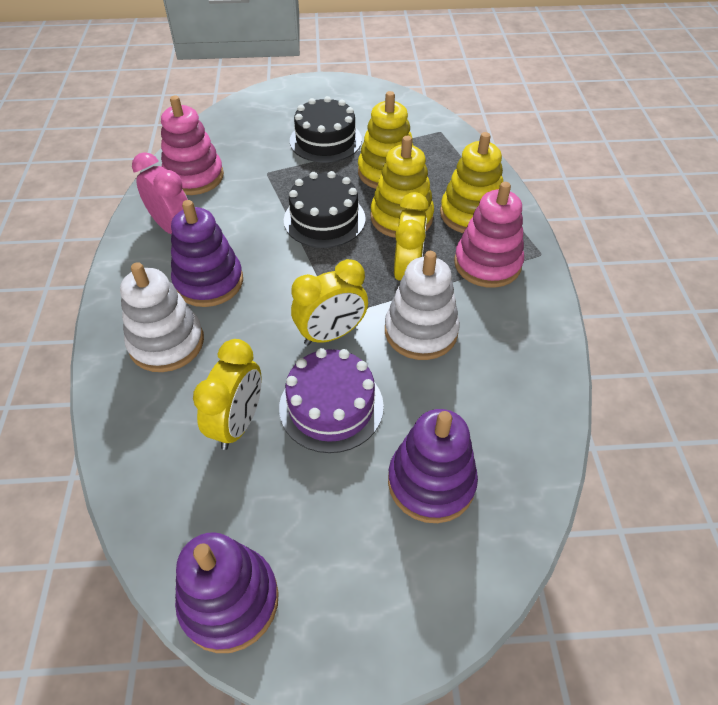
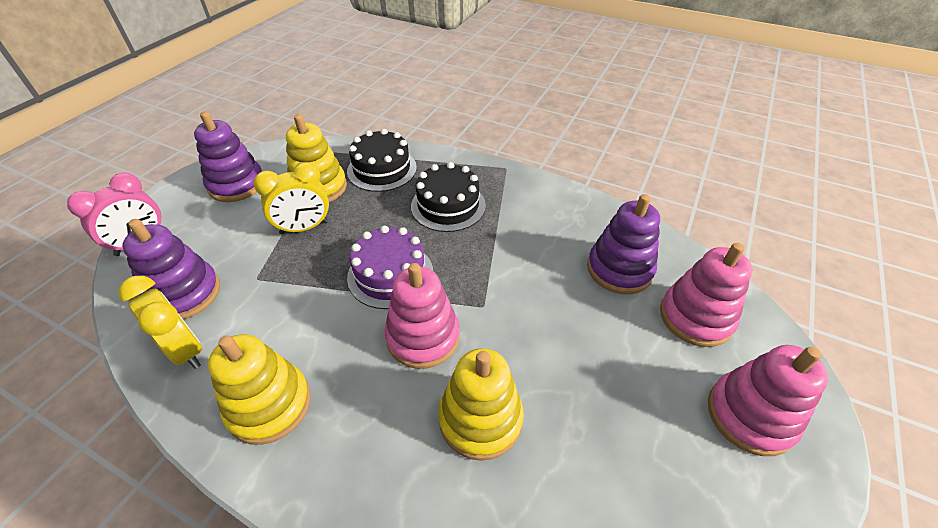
pink stacking toy: [161,96,224,195] [454,182,524,288] = 2 -> [384,263,460,369] [660,243,753,347] [708,345,829,456] = 3
white stacking toy: [120,262,204,372] [385,251,460,360] = 2 -> none = 0
yellow clock: [193,339,261,450] [291,259,368,345] [394,192,429,281] = 3 -> [119,276,202,369] [254,162,329,234] = 2

